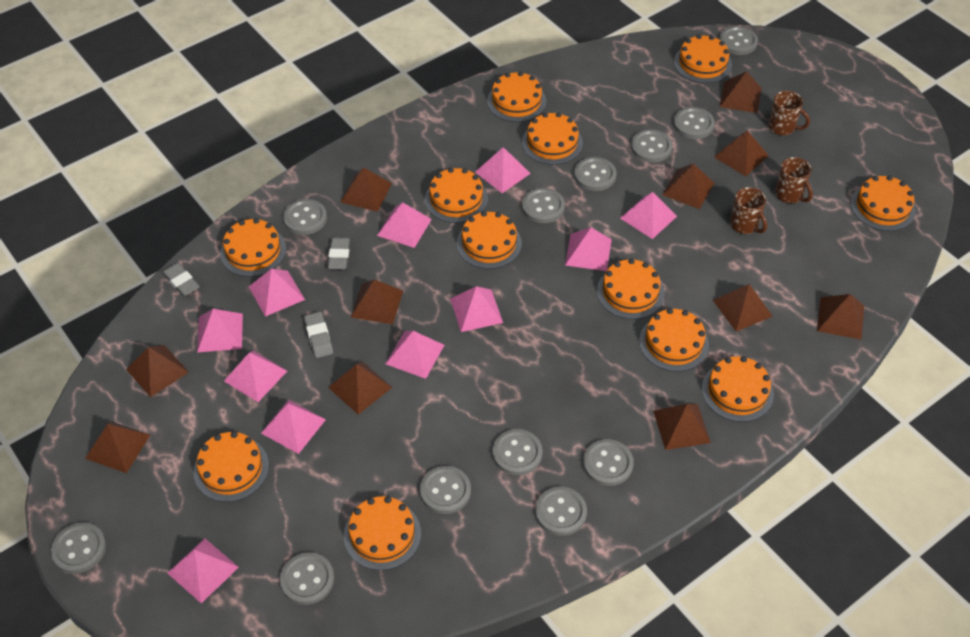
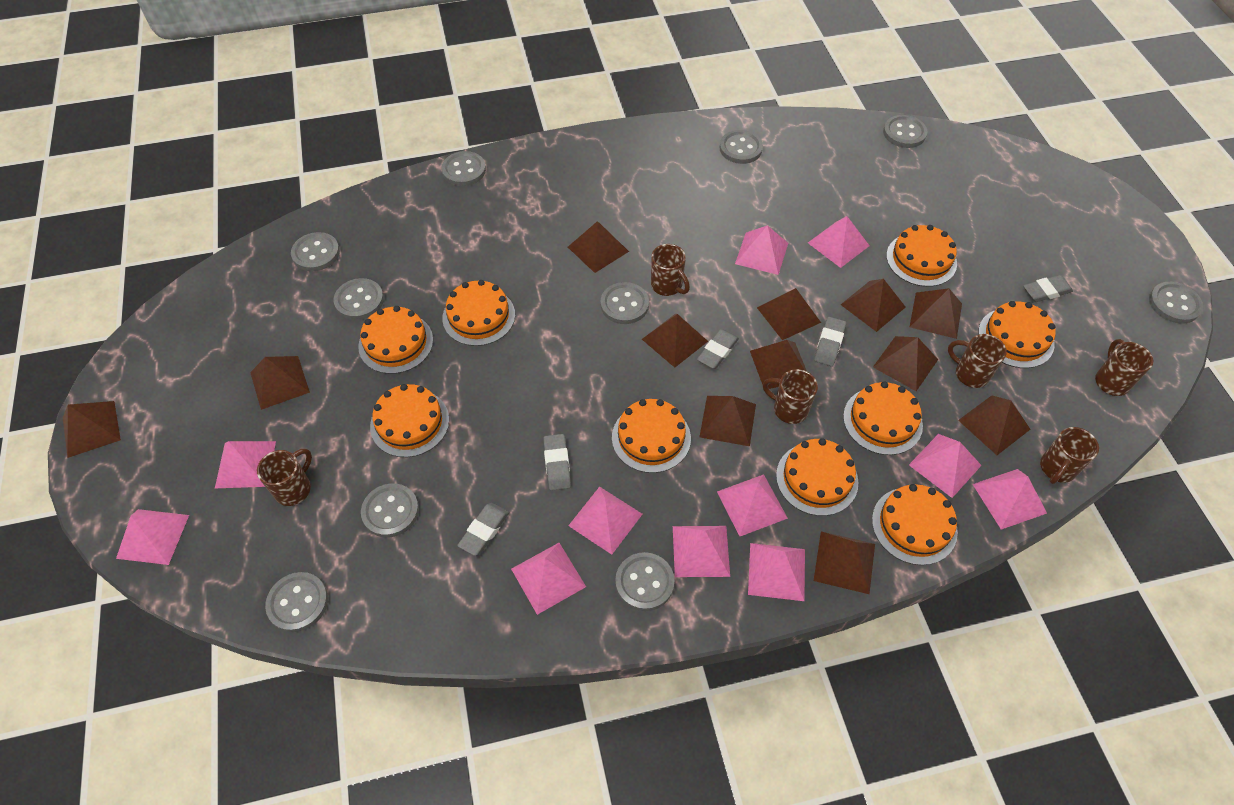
brown mug: [730,187,767,234] [768,91,810,135] [775,157,813,203] = 3 -> [257,449,312,506] [651,244,690,296] [763,369,818,424] [948,334,1007,388] [1040,427,1099,484] [1095,339,1153,396] = 6
brown pyramid: [85,421,150,473] [126,345,189,397] [328,361,392,414] [340,167,392,212] [351,279,403,324] [653,404,711,450] [662,164,714,209] [713,284,773,331] [714,131,769,176] [720,71,761,113] [817,294,864,340] = 11 -> [63,401,121,458] [250,356,310,410] [568,221,629,273] [642,314,708,368] [699,396,756,446] [750,340,807,389] [757,288,821,340] [814,531,875,594] [841,279,905,332] [873,336,938,391] [910,288,962,339] [958,395,1031,455] = 12
grey button: [51,523,106,573] [280,552,334,605] [283,199,327,235] [420,466,471,514] [493,429,543,475] [522,188,565,223] [535,487,587,536] [574,157,616,191] [583,439,634,486] [631,129,673,163] [673,107,715,139] [719,26,758,55] = 12 -> [265,572,328,632] [291,232,340,271] [333,278,384,320] [361,483,419,537] [441,151,486,186] [600,282,649,324] [615,552,675,611] [720,130,763,164] [883,115,927,148] [1149,282,1203,324] = 10
grey eraser: [162,263,200,296] [304,312,333,358] [328,237,350,269] = 3 -> [457,503,509,556] [543,434,571,491] [697,329,739,369] [814,317,846,366] [1023,275,1073,302] = 5
orange cake: [194,431,269,502] [220,218,286,277] [344,496,421,570] [425,168,488,223] [457,211,522,269] [487,71,546,122] [522,112,583,165] [597,258,664,319] [639,308,709,371] [674,35,732,83] [702,356,774,422] [851,175,916,231] = 12 -> [358,306,433,374] [370,384,449,457] [442,280,515,346] [612,399,691,473] [776,438,858,516] [843,381,923,455] [872,484,958,565] [886,225,957,287] [978,301,1056,368] = 9

